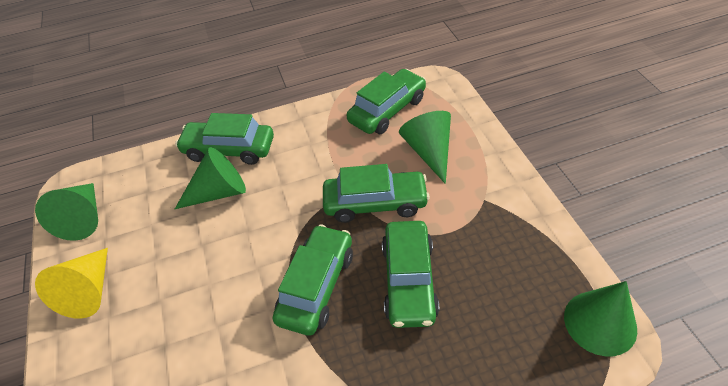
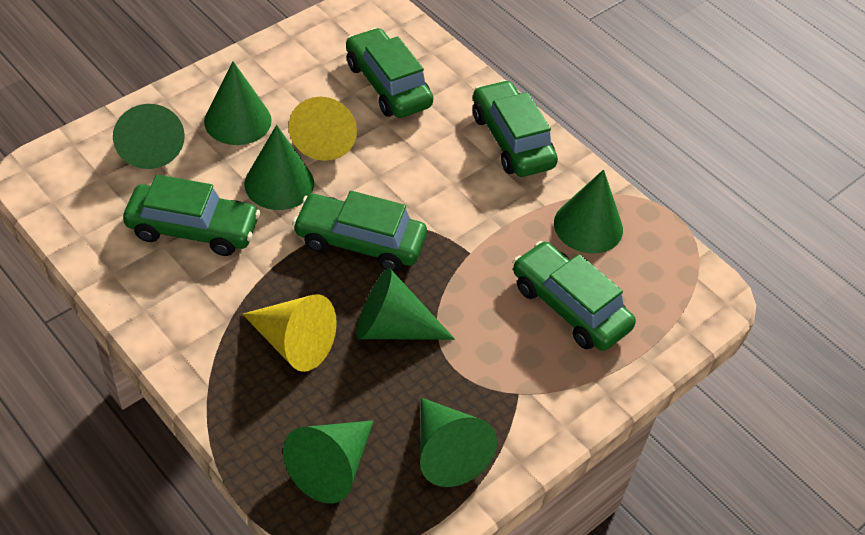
green cone: [35,183,98,241] [175,147,246,209] [399,111,451,184] [564,281,637,356] = 4 -> [113,104,185,169] [204,61,272,145] [244,125,314,210] [283,420,374,503] [357,268,455,340] [420,398,497,487] [554,169,623,254] = 7
yellow cone: [35,248,108,319] = 1 -> [242,294,337,372] [288,97,357,161] = 2

